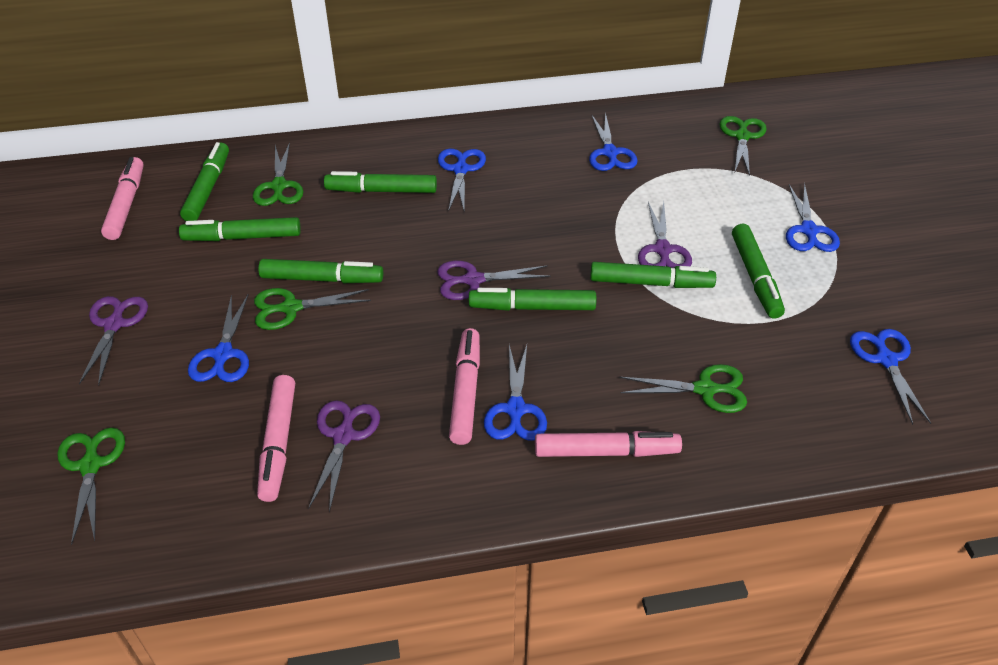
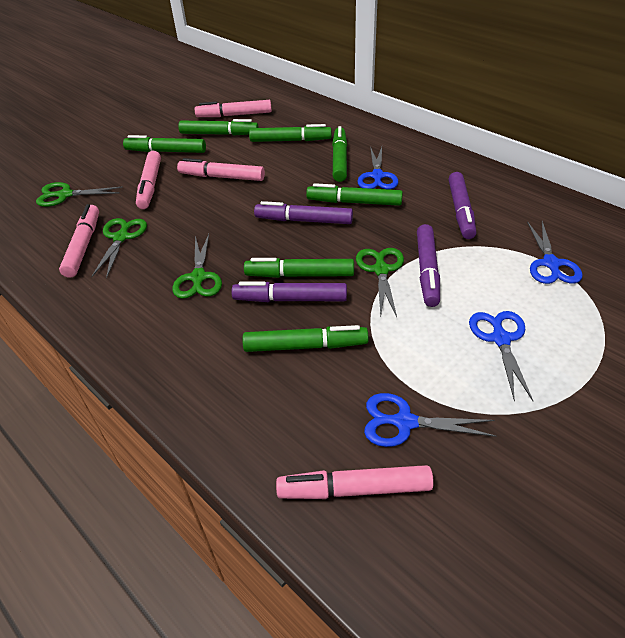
blue scissors: [188,294,249,382] [438,149,486,212] [484,345,547,441] [589,112,638,171] [786,183,840,252] [850,329,931,425] = 6 -> [357,147,399,189] [364,393,497,447] [469,311,533,401] [527,221,583,284] = 4
green scissors: [57,428,125,545] [253,142,303,206] [254,288,371,330] [619,364,747,413] [719,116,767,176] = 5 -> [36,182,123,207] [91,218,147,279] [172,234,222,299] [356,248,404,317] = 4
pink marker: [101,157,144,240] [257,375,295,502] [449,328,480,445] [535,431,682,457] = 4 -> [59,204,99,278] [136,151,161,209] [177,158,265,181] [195,100,272,117] [276,465,434,499] = 5
purple marker: none = 0 -> [232,282,347,302] [254,201,353,224] [417,224,440,307] [448,172,476,239] = 4
purple scissors: [79,296,148,386] [308,400,380,512] [437,261,551,300] [638,202,692,268] = 4 -> none = 0

